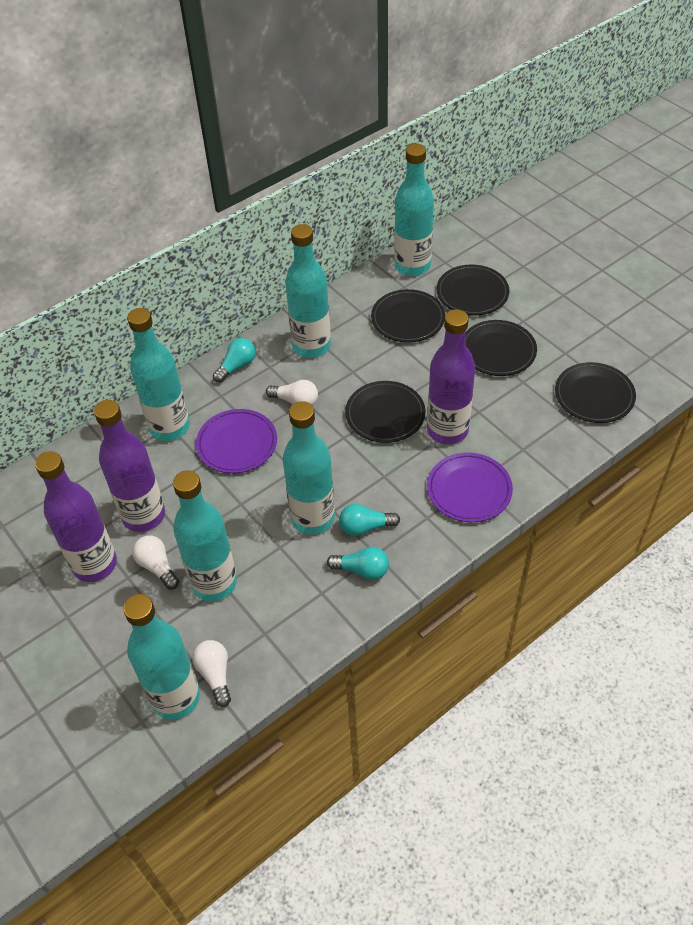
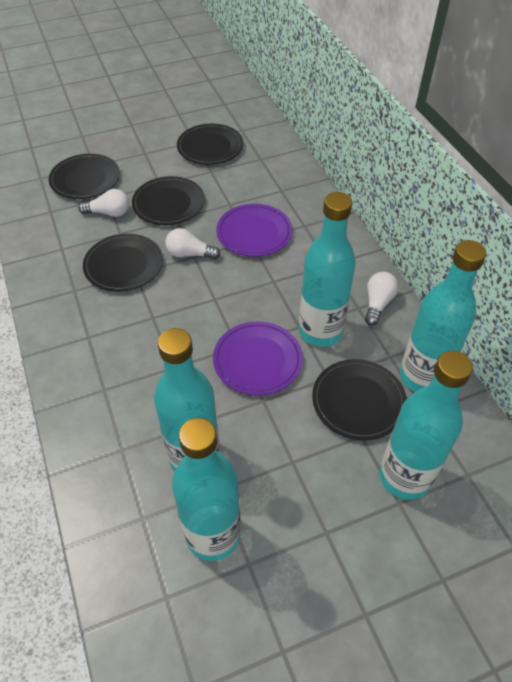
purple bottle: [35,451,117,582] [94,400,165,532] [427,309,475,444] = 3 -> none = 0
turquoise bottle: [123,594,200,720] [127,308,190,441] [173,470,237,601] [283,401,335,535] [285,224,331,358] [394,144,434,276] = 6 -> [154,328,220,471] [172,418,241,561] [299,192,356,347] [379,351,473,500] [400,240,486,392] = 5
turquoise light bulb: [213,338,256,383] [327,547,389,580] [339,504,400,536] = 3 -> none = 0

